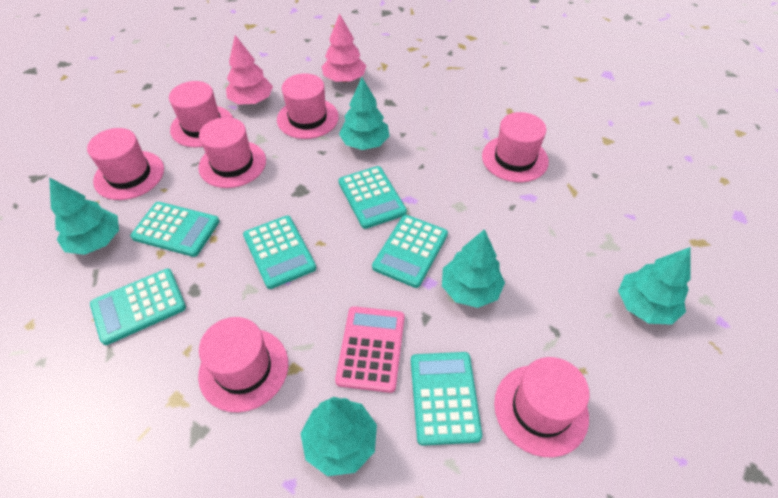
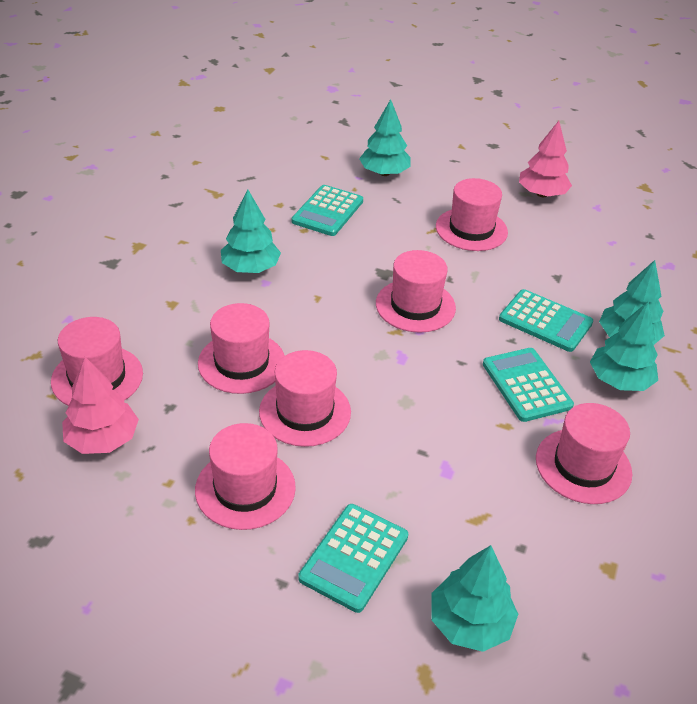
pink calculator: [335,306,404,393] = 1 -> none = 0
turquoise calculator: [90,268,186,345] [130,202,220,257] [243,216,316,289] [338,166,407,229] [372,215,448,288] [411,352,482,446] = 6 -> [292,185,363,236] [298,504,408,613] [483,348,574,422] [499,289,593,352] = 4

